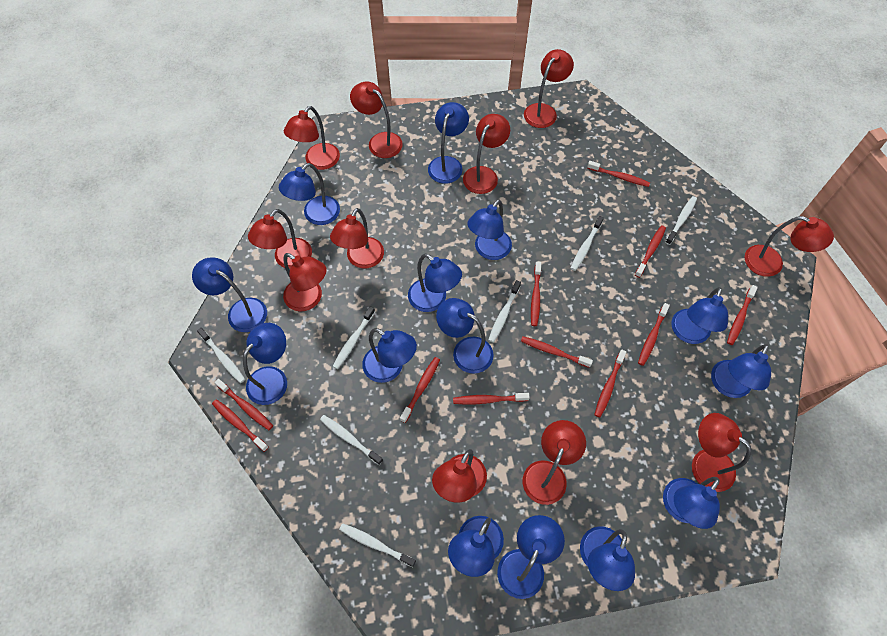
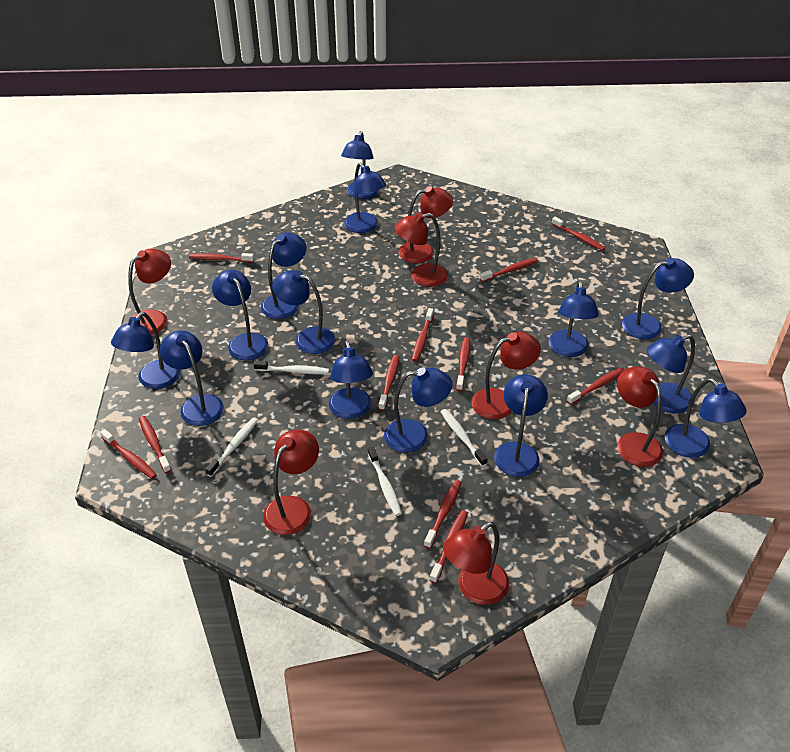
red lamp: [248,209,312,269] [283,253,327,312] [284,106,340,170] [330,208,384,268] [350,81,403,158] [432,449,487,503] [463,114,510,194] [523,420,586,505] [524,49,574,128] [692,413,751,492] [745,216,834,277] = 11 -> [128,249,171,335] [263,430,319,535] [394,212,448,287] [398,186,453,264] [443,522,510,605] [472,331,541,419] [617,367,663,467] = 7
white toothbrush: [197,328,245,383] [320,415,383,465] [333,306,375,369] [339,523,416,567] [488,280,521,343] [571,216,604,271] [665,196,697,245] = 7 -> [205,418,258,477] [254,361,329,374] [368,446,402,516] [441,409,487,466] = 4

